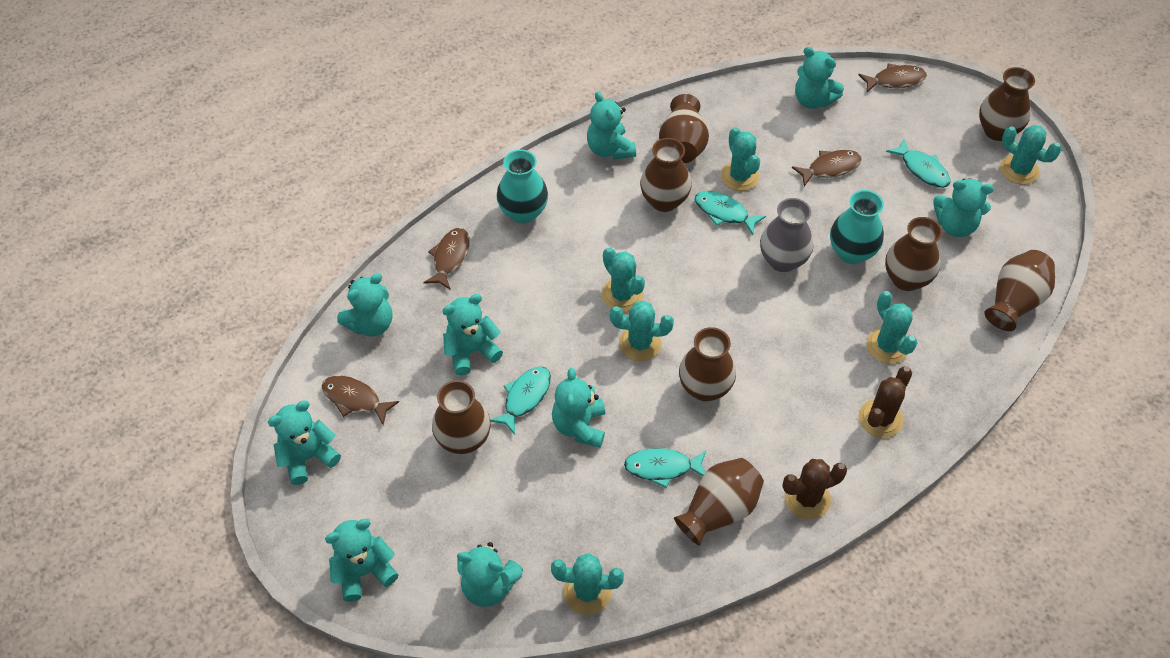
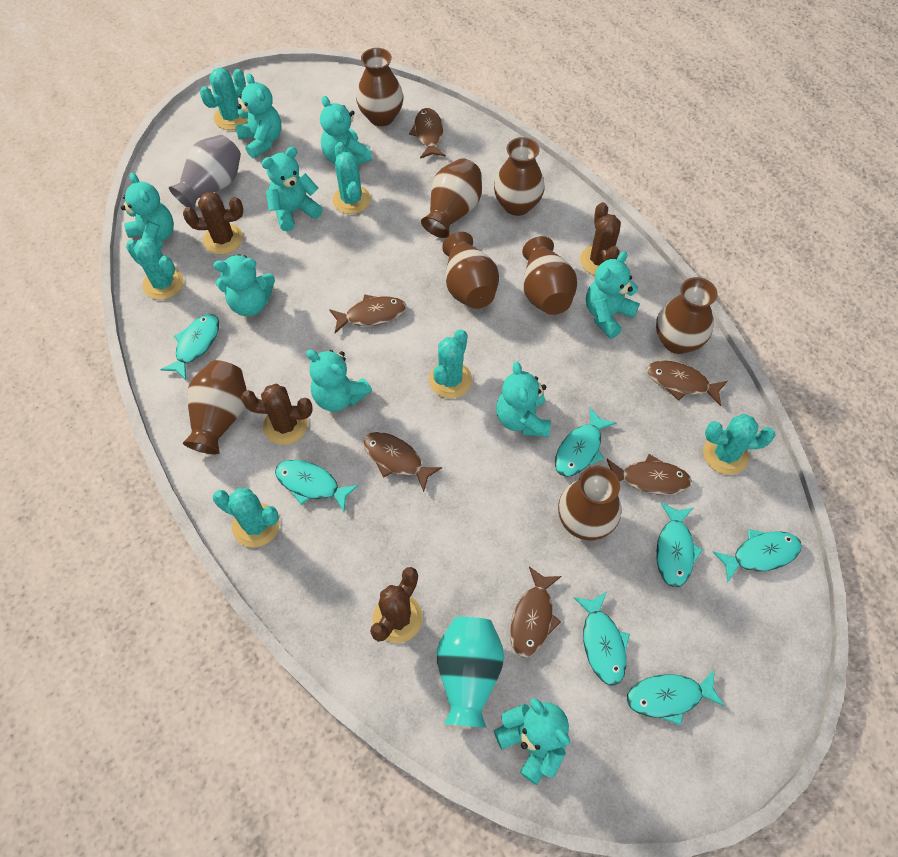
brown cactus: [782,459,847,519] [858,366,912,438] = 2 -> [183,192,243,254] [241,384,313,445] [370,567,423,643] [580,202,621,275] = 4
brown fish: [322,376,399,425] [423,228,470,289] [792,150,862,186] [858,63,927,93] = 4 -> [329,294,406,333] [363,432,442,492] [409,108,446,159] [510,566,562,657] [607,454,692,495] [647,360,728,406] = 6
turquoise fish: [490,366,551,435] [624,448,706,488] [695,191,766,235] [886,138,950,188] = 4 -> [160,314,219,380] [275,460,359,512] [555,408,616,477] [573,591,630,686] [627,669,725,725] [656,503,703,588] [713,529,802,583] = 7
turquoise vase: [497,149,548,224] [830,190,884,264] = 2 -> [437,617,504,728] = 1

